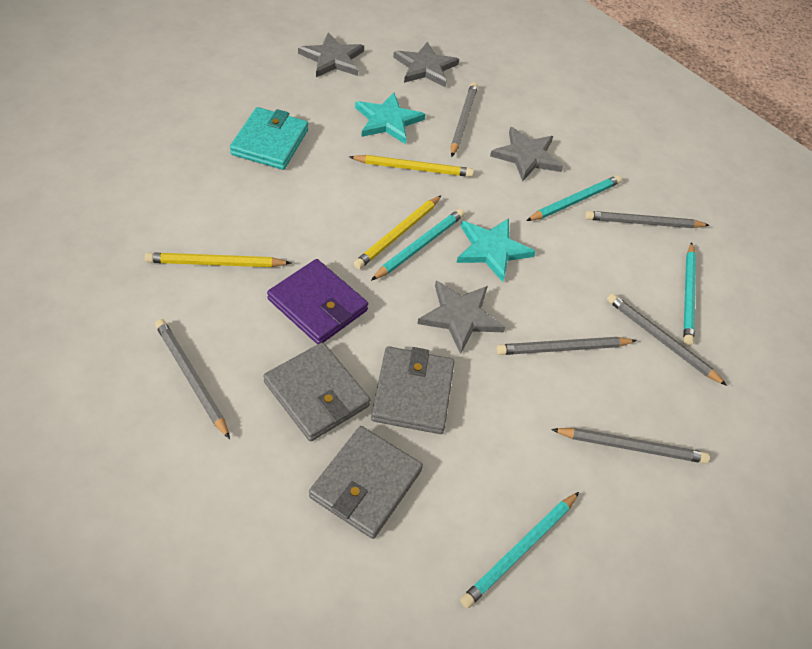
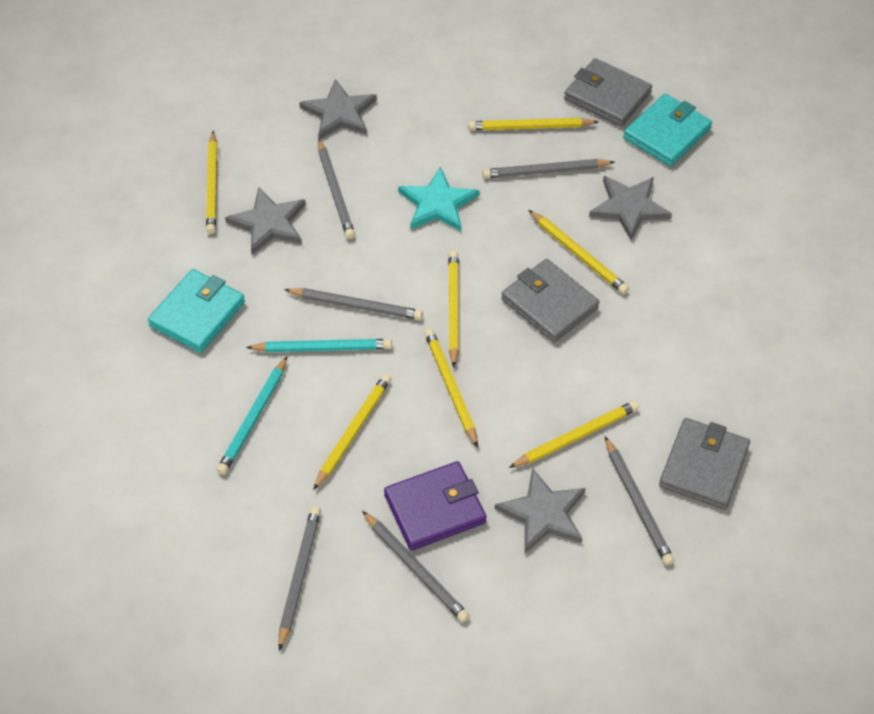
turquoise pencil: [371,209,464,281] [460,492,579,608] [526,175,622,221] [683,242,696,345] = 4 -> [217,356,287,475] [246,339,392,352] = 2
turquoise star: [355,93,425,144] [456,218,536,282] = 2 -> [398,167,479,231] = 1
turquoise wallet: [230,107,308,170] = 1 -> [148,269,245,353] [623,94,712,166] = 2
yellow pencil: [145,252,291,267] [349,155,474,177] [354,195,442,269] = 3 -> [206,131,217,234] [313,374,391,490] [424,329,478,447] [448,251,459,367] [468,118,598,130] [509,401,639,468] [529,210,629,294] = 7

